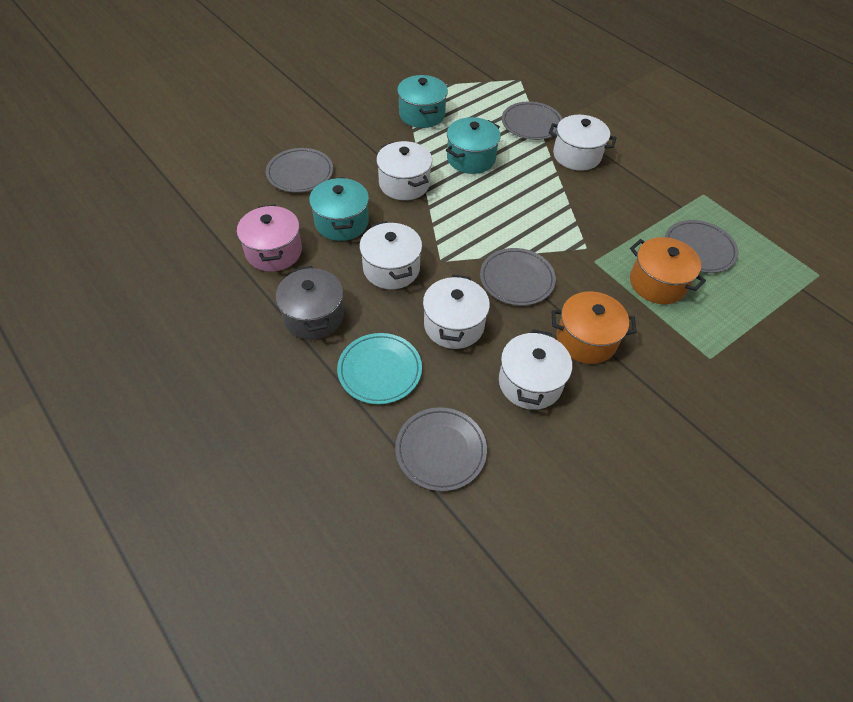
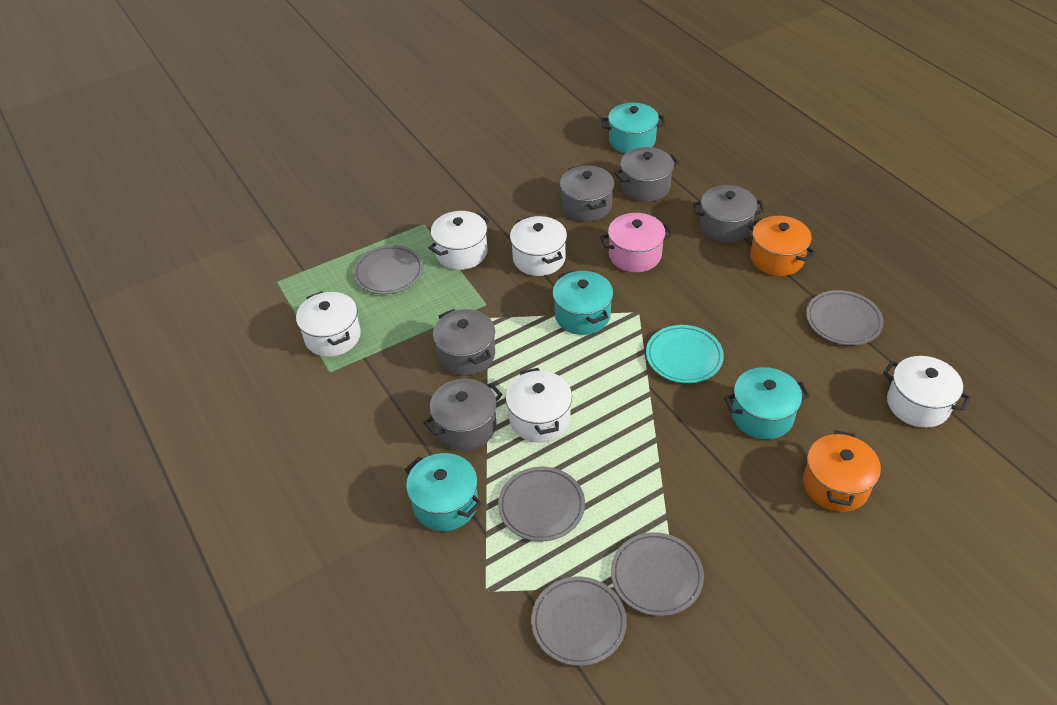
grey pot: [276,266,344,340] = 1 -> [424,379,502,451] [433,309,495,376] [560,165,614,222] [614,147,680,202] [693,185,765,243] = 5
turquoise pot: [309,177,369,241] [397,75,448,128] [446,117,501,174] = 3 -> [404,453,482,531] [553,270,613,335] [602,103,665,154] [724,367,810,439] = 4

